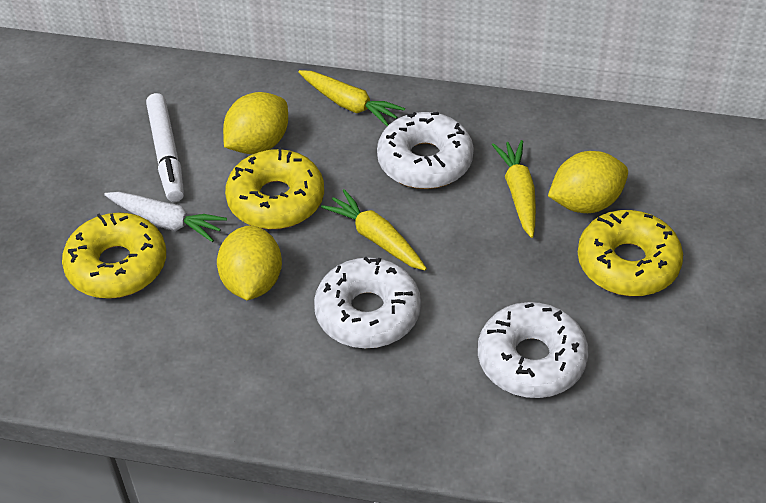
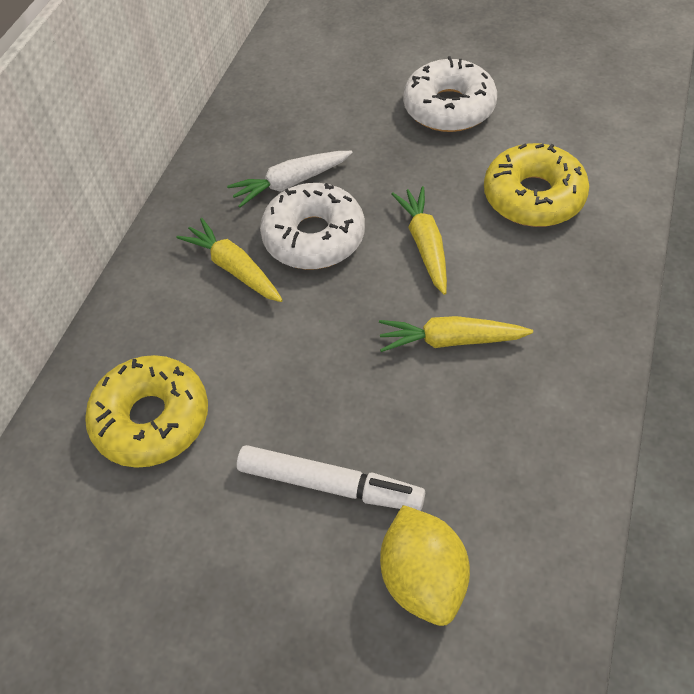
white donut: [314,257,421,349] [377,112,474,189] [478,302,588,398] = 3 -> [260,183,365,270] [403,56,497,132] = 2
yellow donut: [62,213,166,299] [225,147,324,229] [578,210,683,296] = 3 -> [85,355,208,468] [484,143,589,227] = 2
yellow lemon: [217,225,282,300] [223,92,288,154] [548,151,628,213] = 3 -> [380,505,470,626] = 1

